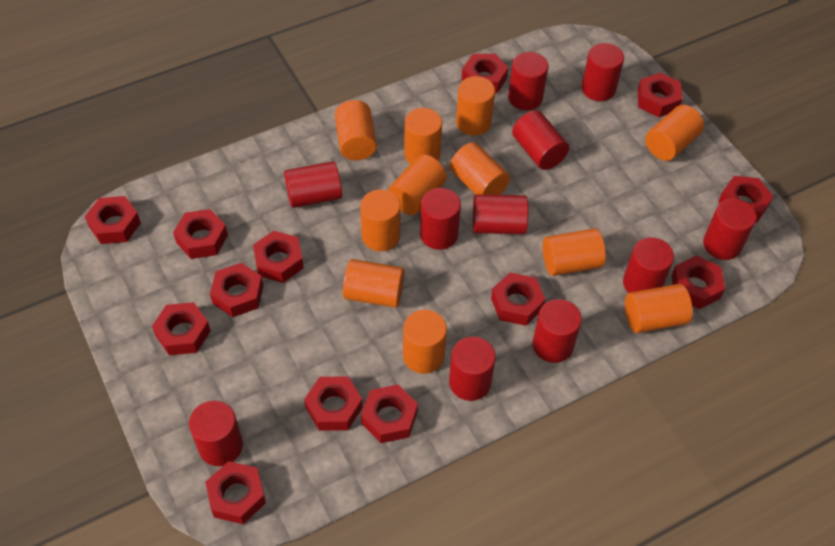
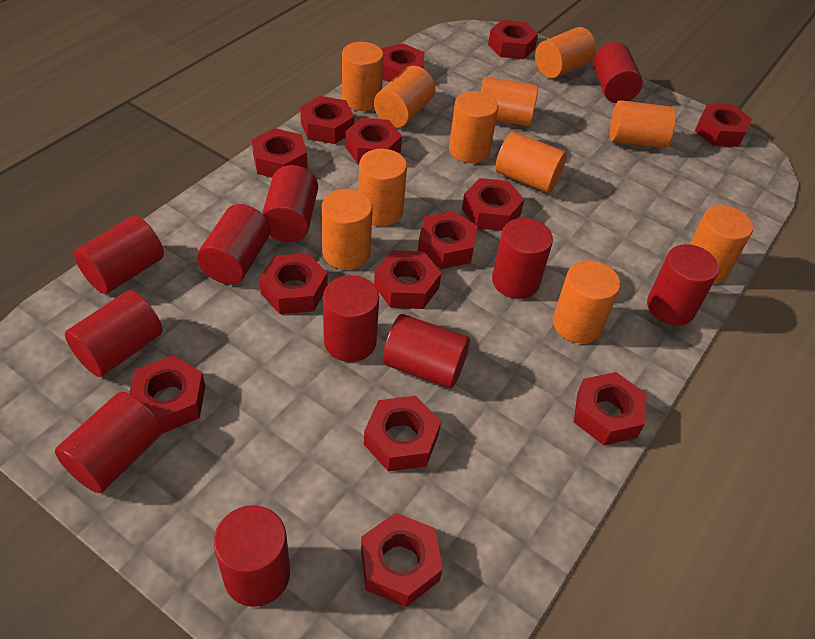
red nut: [85,196,141,244] [152,302,211,355] [173,209,228,259] [205,461,266,524] [210,263,263,317] [253,231,304,283] [304,376,363,431] [361,385,418,443] [462,54,508,94] [491,273,546,326] [638,73,682,117] [671,255,725,309] [718,176,773,223] = 13 -> [129,356,205,434] [252,128,307,178] [259,253,328,314] [300,96,354,144] [345,118,402,164] [361,513,443,607] [364,396,441,471] [374,250,441,309] [381,43,424,82] [418,211,478,269] [462,178,524,231] [488,20,538,59] [574,372,647,445] [695,103,752,147] = 14

